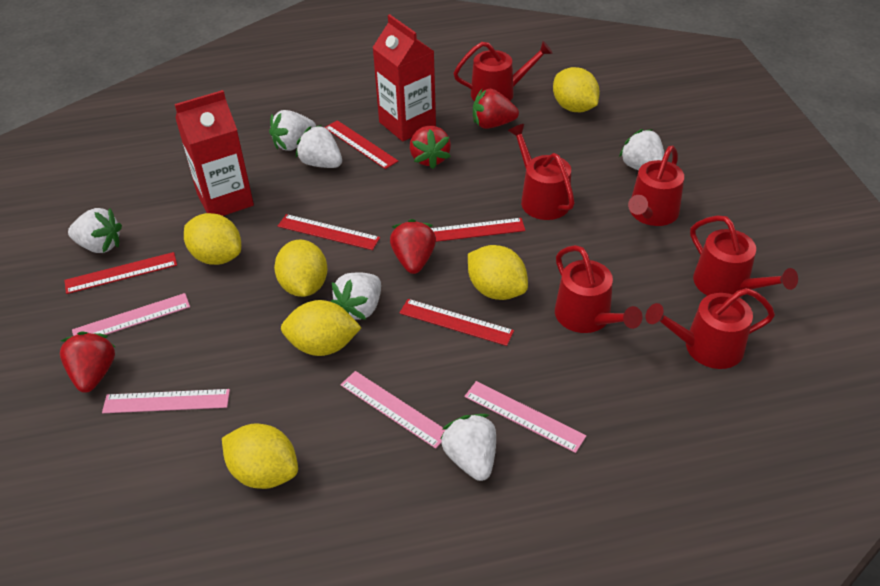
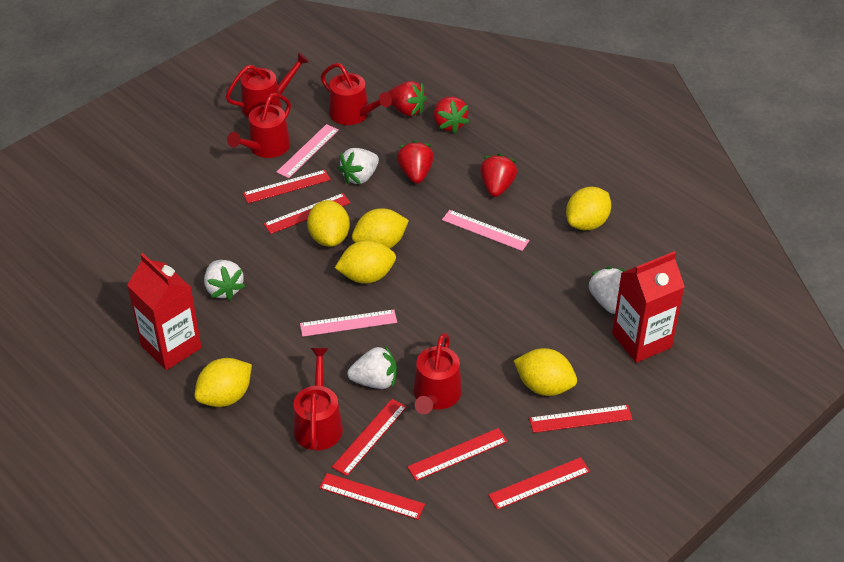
pink ruler: [72,293,190,336] [102,389,230,413] [340,371,446,449] [464,381,586,453] = 4 -> [276,124,339,178] [300,309,397,337] [442,210,530,251] = 3
red ruler: [64,252,177,294] [278,214,380,250] [324,120,398,169] [399,299,514,346] [431,218,526,242] = 5 -> [243,170,331,203] [264,193,351,234] [319,473,425,520] [332,399,407,476] [407,428,508,481] [488,457,590,510] [529,405,633,433] = 7
red watering can: [454,41,553,101] [508,124,575,220] [555,245,642,333] [628,146,684,226] [646,288,775,369] [690,215,798,296] = 6 -> [226,52,309,117] [227,93,291,158] [294,348,343,451] [321,63,392,125] [414,333,462,414] = 5
white strawberry: [68,208,122,253] [269,110,316,151] [296,125,342,168] [331,272,381,320] [440,414,496,481] [619,129,665,170] = 6 -> [204,260,245,300] [338,148,379,184] [347,346,397,389] [588,267,626,314] = 4

